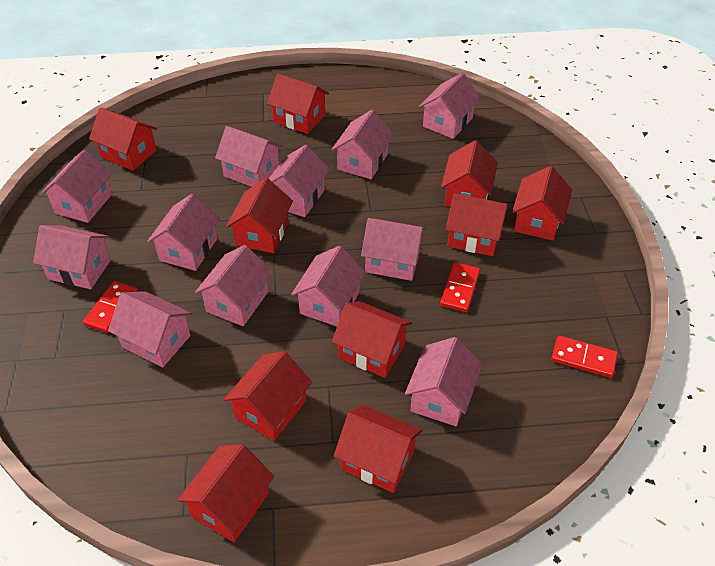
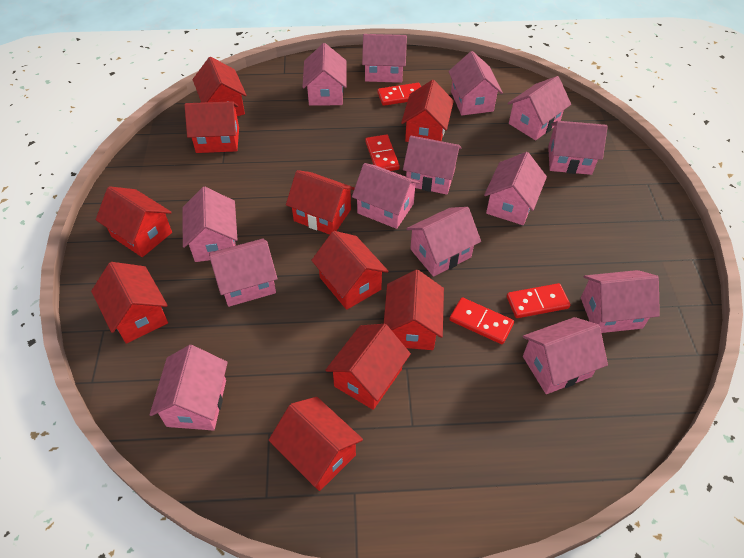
pink house: [33,225,111,289] [41,150,112,223] [108,291,192,367] [147,194,220,271] [195,245,272,326] [215,126,283,187] [268,145,330,217] [291,246,366,327] [331,110,394,179] [361,218,426,281] [405,337,483,426] [419,73,481,139] = 12 -> [150,345,228,431] [183,187,238,262] [209,239,277,307] [302,43,347,106] [352,163,420,229] [362,34,407,83] [403,135,462,195] [406,207,481,277] [448,51,503,115] [484,152,547,225] [508,76,571,140] [523,317,608,394] [548,121,608,175] [581,270,660,333] = 14
red domino: [83,281,138,333] [440,262,480,312] [551,336,618,378] = 3 -> [365,135,400,171] [377,83,421,106] [449,297,514,344] [507,283,570,318] = 4

